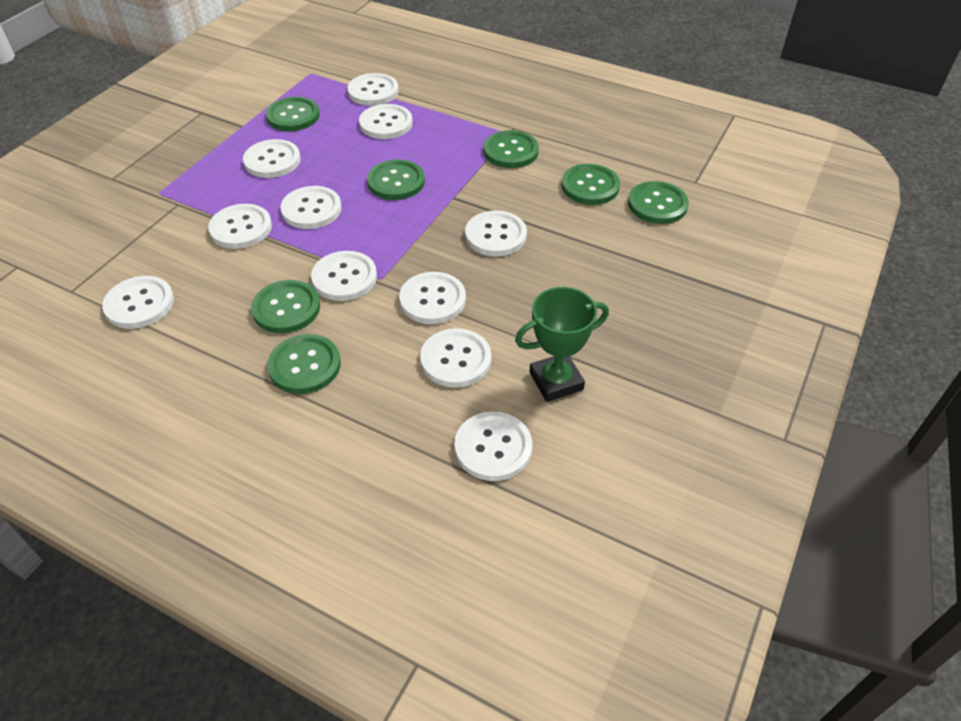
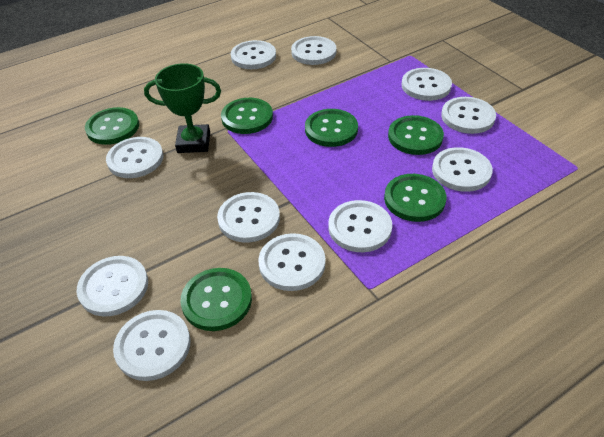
green button: [251,280,320,333] [266,97,320,131] [267,334,341,394] [367,159,425,200] [483,130,539,168] [561,164,620,205] [628,181,689,224] = 7 -> [85,107,139,145] [181,268,252,331] [221,98,273,134] [305,109,358,147] [384,174,446,222] [388,115,444,155] = 6

